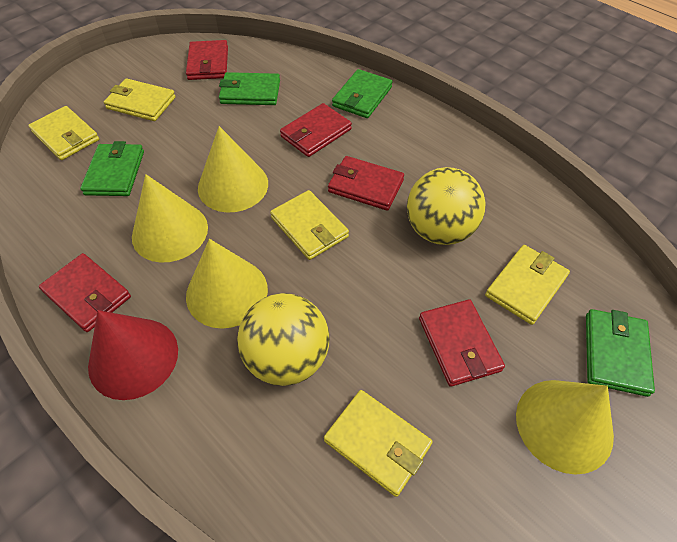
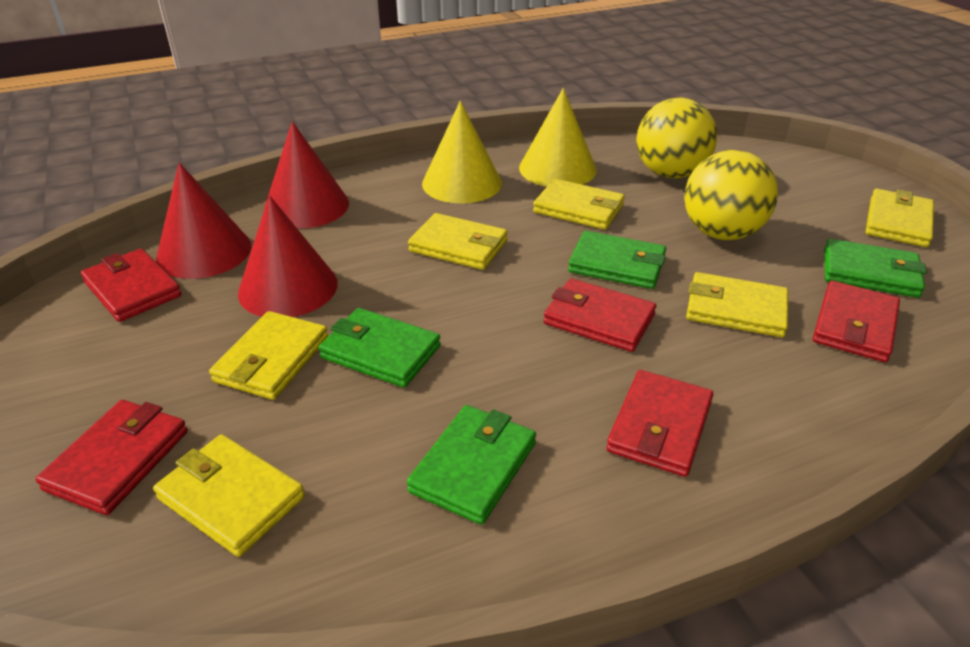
red cone: [88,310,178,400] = 1 -> [156,162,251,279] [238,195,338,317] [264,121,349,229] = 3
yellow cone: [132,174,208,263] [186,239,268,329] [198,126,268,213] [516,380,614,475] = 4 -> [422,101,502,203] [519,88,597,187] = 2
yellow wallet: [28,106,99,160] [104,78,176,121] [270,190,349,260] [324,390,433,497] [485,245,570,325] = 5 -> [153,434,305,557] [209,311,328,400] [408,213,508,270] [533,179,625,230] [686,272,788,337] [866,189,934,247] = 6

